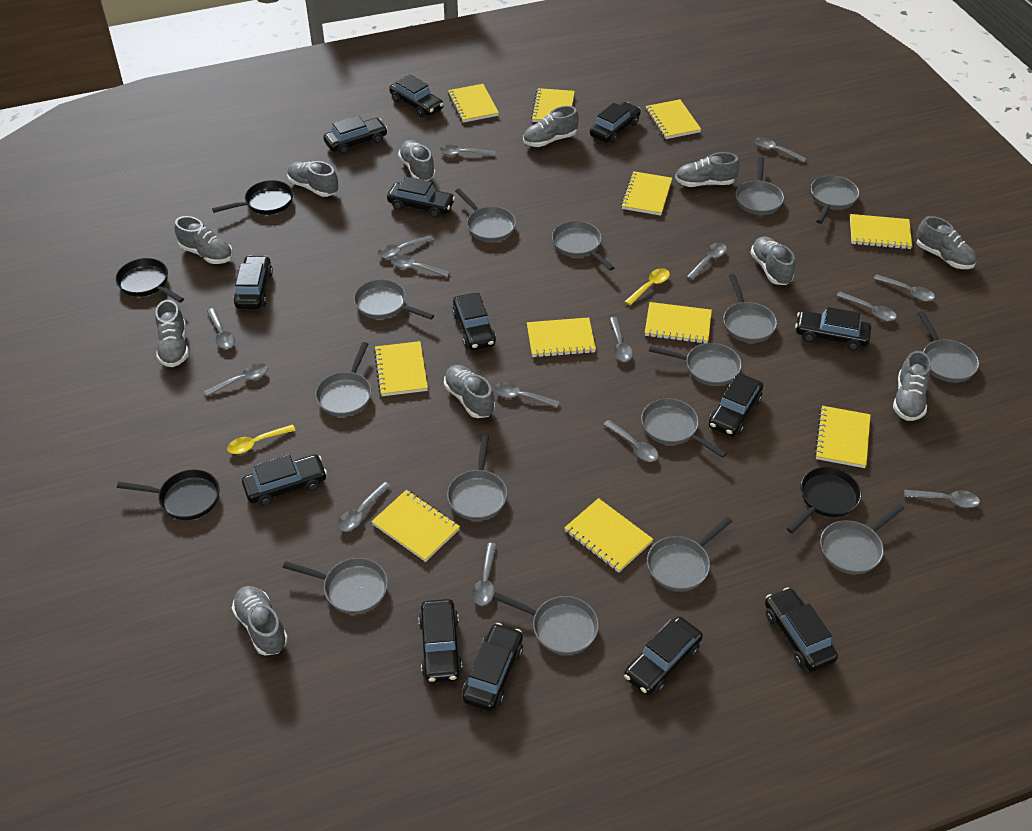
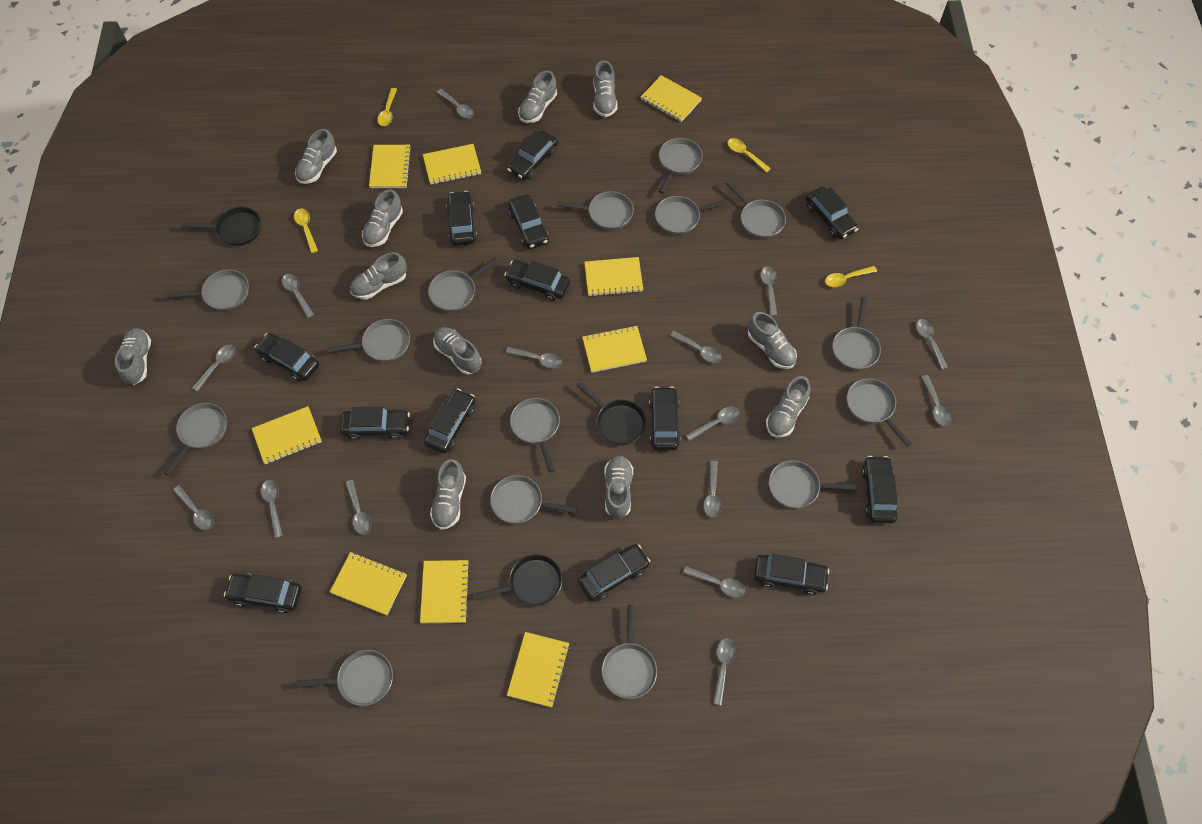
black pan: [116,258,184,302] [117,470,220,520] [212,180,293,215] [786,467,862,533] = 4 -> [182,207,261,246] [472,554,562,606] [577,382,646,445] = 3
yellow notebook: [371,490,460,562] [374,341,428,396] [448,84,499,123] [527,317,596,358] [531,88,575,122] [564,498,653,573] [621,171,672,216] [645,302,712,344] [646,99,701,139] [814,406,871,468] [850,214,912,249] = 11 -> [252,406,322,464] [330,552,407,615] [369,145,412,188] [420,560,470,623] [423,144,481,185] [507,632,570,708] [582,326,647,373] [584,257,643,297] [641,75,702,122] = 9
yellow spoon: [227,424,296,454] [624,268,670,306] = 2 -> [294,208,318,253] [377,88,397,126] [727,138,771,173] [825,266,877,287] = 4

